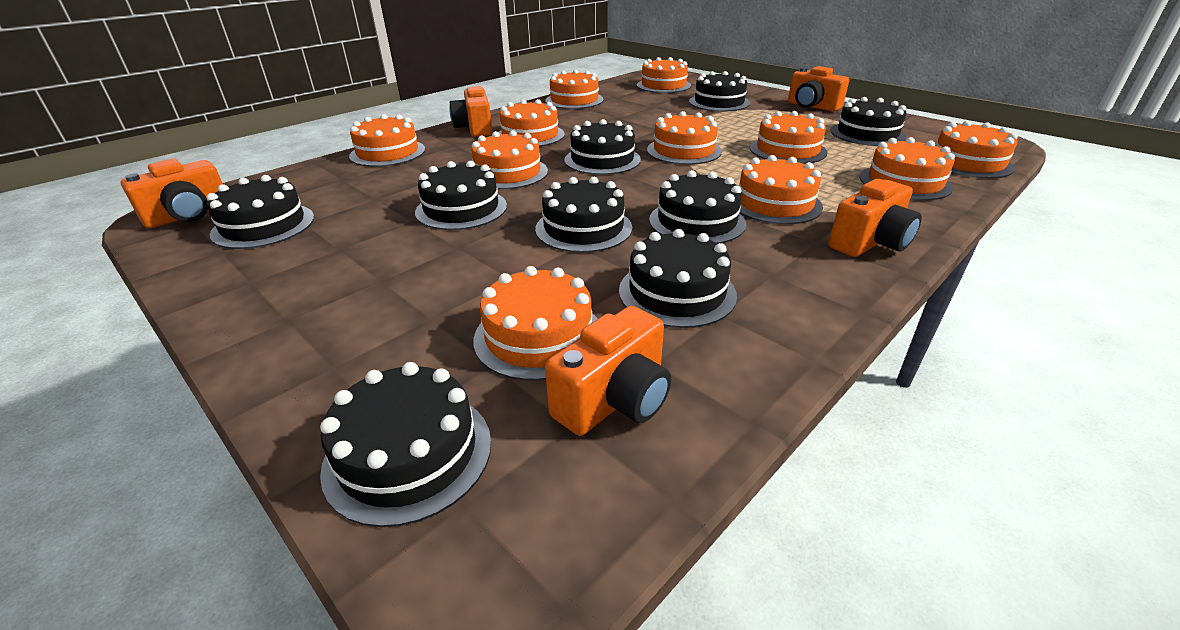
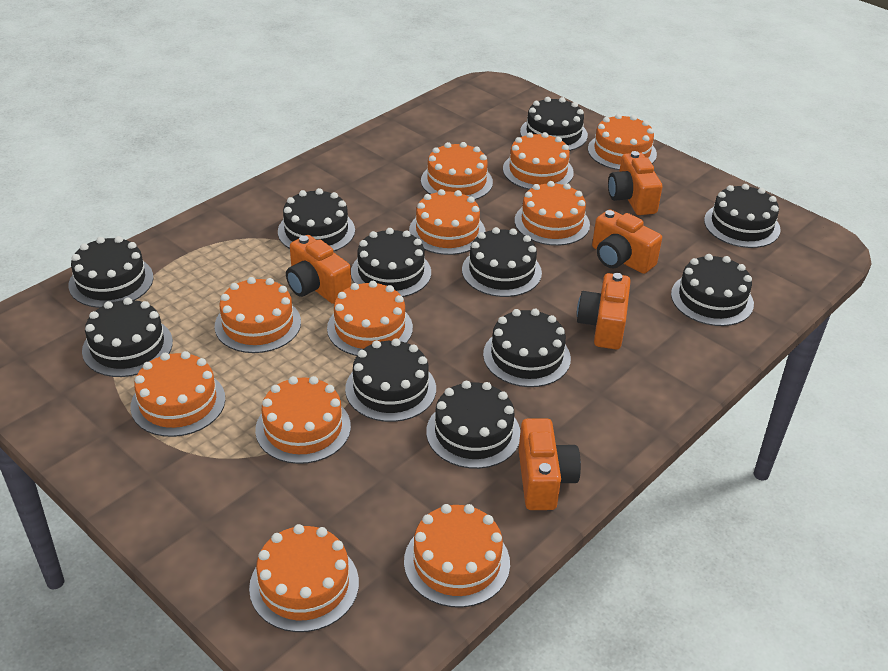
black cake: [207,175,314,249] [320,362,491,527] [415,161,507,230] [535,177,632,253] [565,119,641,175] [619,229,737,328] [649,170,746,244] [689,71,750,111] [831,97,907,146] = 9 -> [68,236,153,308] [82,297,173,377] [278,188,355,252] [345,338,436,422] [351,228,431,297] [426,381,521,469] [462,227,542,297] [483,309,571,387] [520,97,588,151] [671,254,754,326] [704,184,780,248] = 11

